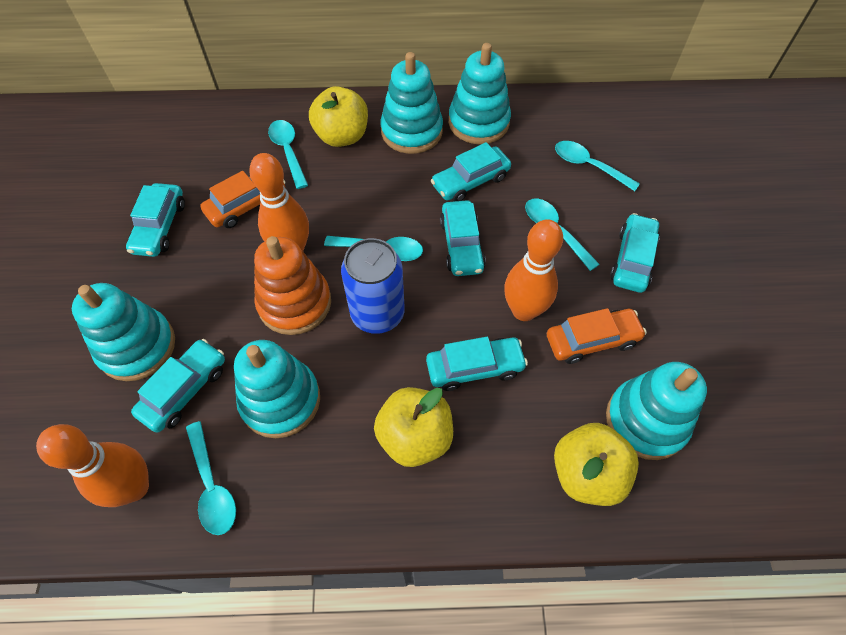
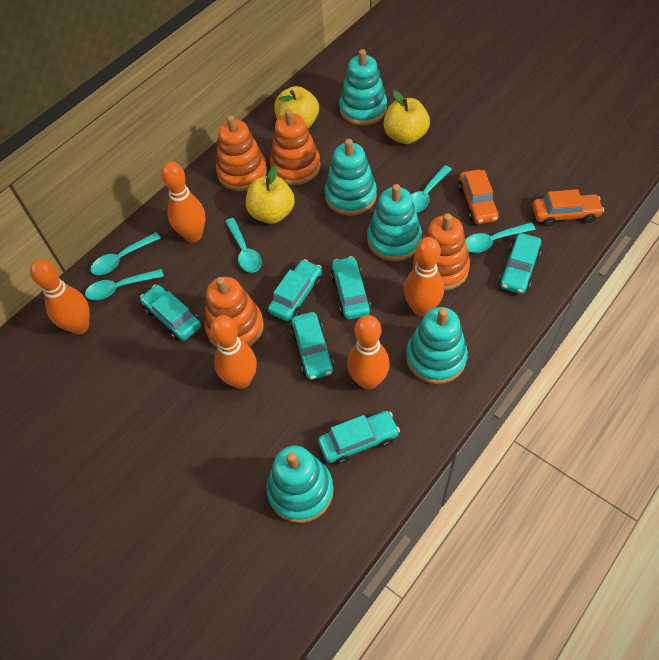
blue can: [341,238,405,334] = 1 -> none = 0
orange bowling pin: [36,424,149,507] [249,153,309,251] [504,219,563,321] = 3 -> [30,259,90,335] [161,162,205,242] [210,315,257,389] [347,315,390,390] [404,237,444,316] = 5
orange stacking toy: [254,236,331,335] = 1 -> [204,277,264,347] [216,115,267,191] [270,109,321,185] [413,213,470,291] = 4

